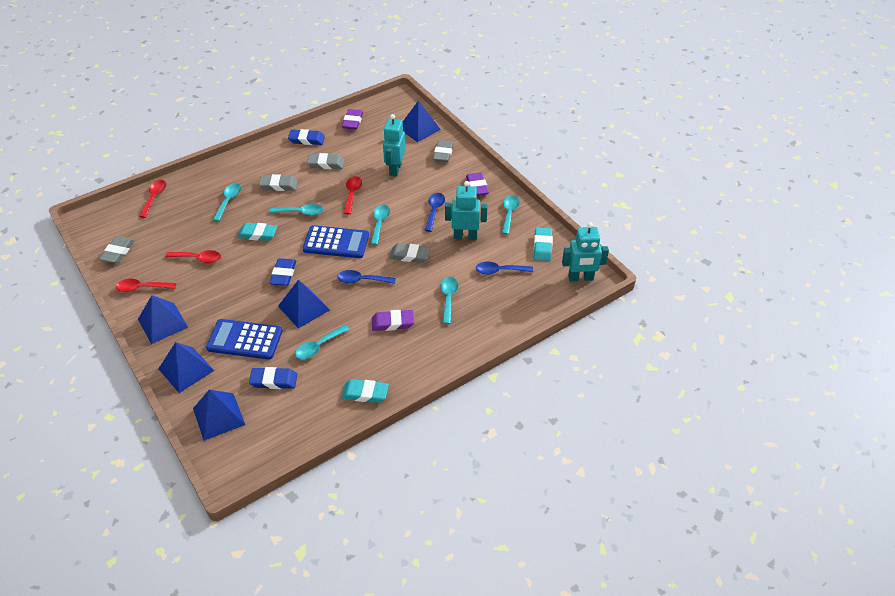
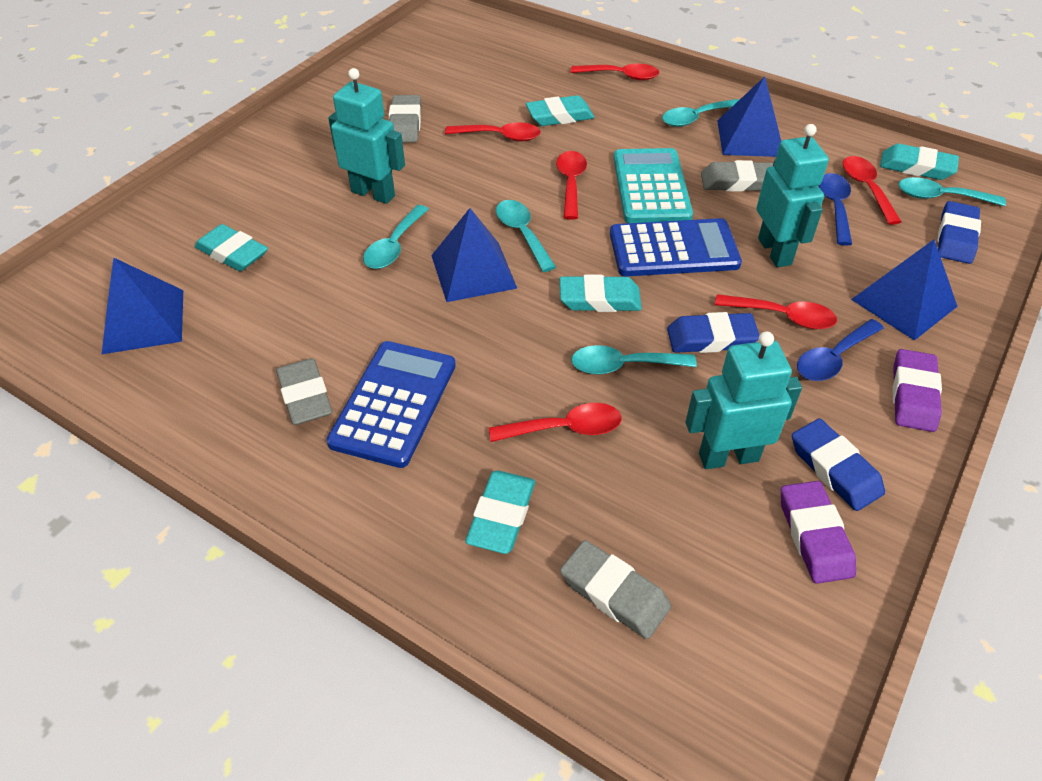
blue pyramid: [138,295,188,344] [158,342,214,393] [193,390,245,441] [278,280,330,329] [403,100,441,142] = 5 -> [102,257,183,354] [431,208,517,302] [717,77,781,157] [851,240,958,341] = 4
blue spoon: [338,270,396,284] [425,193,445,232] [476,261,533,275] = 3 -> [797,319,884,381] [818,173,852,246] = 2
grey eraser: [99,236,135,263] [259,174,298,191] [307,153,345,169] [389,243,431,263] [433,140,454,162] = 5 -> [276,358,332,425] [389,95,421,142] [560,540,671,639] [701,160,773,192] = 4
purple eraser: [342,109,363,129] [372,310,414,331] [466,172,489,196] = 3 -> [781,481,856,584] [892,349,942,432] = 2
red spoon: [116,279,176,292] [139,180,166,218] [165,250,221,263] [344,176,362,214] = 4 -> [445,122,541,141] [489,403,622,442] [556,151,587,220] [571,64,659,81] [715,294,837,329] [843,156,901,225] = 6
turquoise calculator: none = 0 -> [613,148,693,223] = 1
turquoise eraser: [237,223,277,241] [341,379,389,403] [534,228,553,261] = 3 -> [195,224,268,271] [465,471,535,554] [526,95,595,126] [560,275,642,312] [880,144,959,180] = 5
turquoise spoon: [213,183,241,221] [270,204,323,216] [295,325,350,359] [370,205,390,245] [440,277,458,324] [502,195,520,235] = 6 -> [363,205,429,269] [496,200,556,272] [571,345,697,375] [662,99,739,127] [898,177,1006,206] = 5

